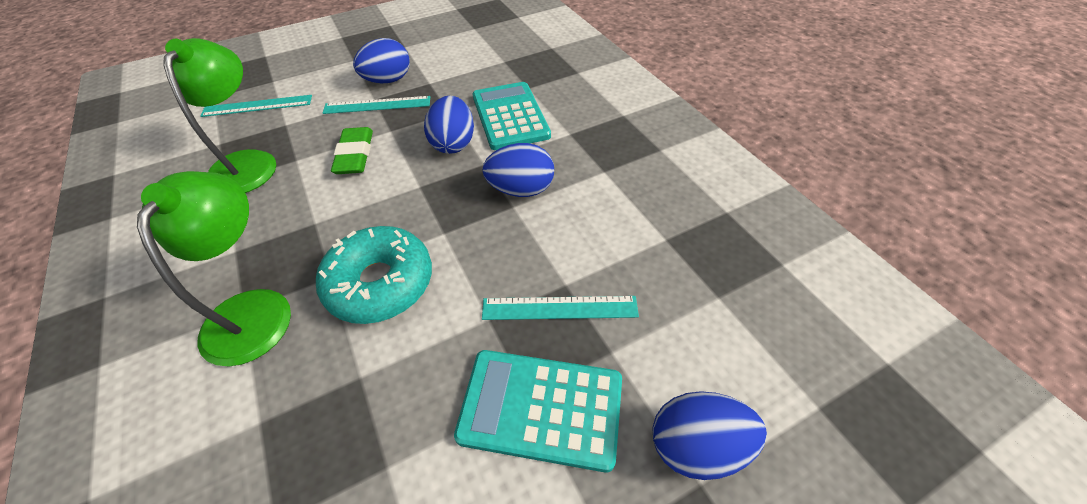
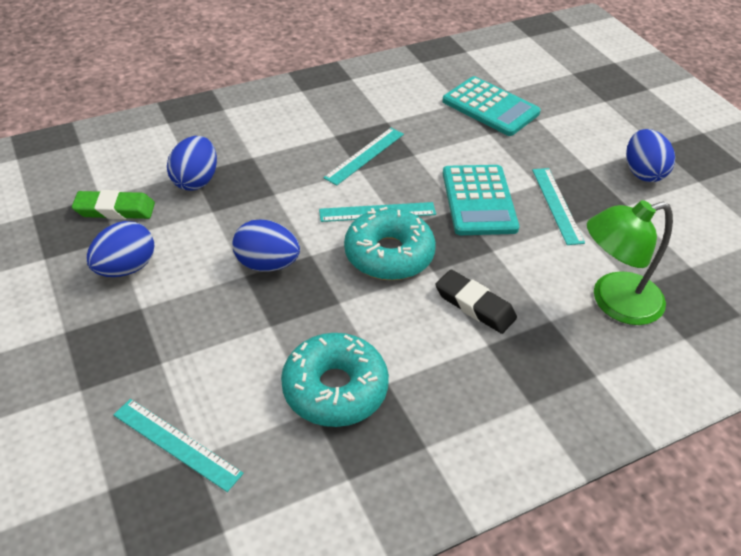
black eraser: none = 0 -> [435,270,517,334] = 1
green lamp: [137,171,291,366] [163,38,276,193] = 2 -> [587,200,673,325] = 1
turquoise donut: [316,226,432,324] = 1 -> [281,333,389,427] [344,207,436,280] = 2
turquoise ruler: [200,95,312,117] [323,96,430,114] [482,296,639,320] = 3 -> [113,399,244,492] [319,202,436,222] [323,128,404,186] [532,168,585,245] = 4

